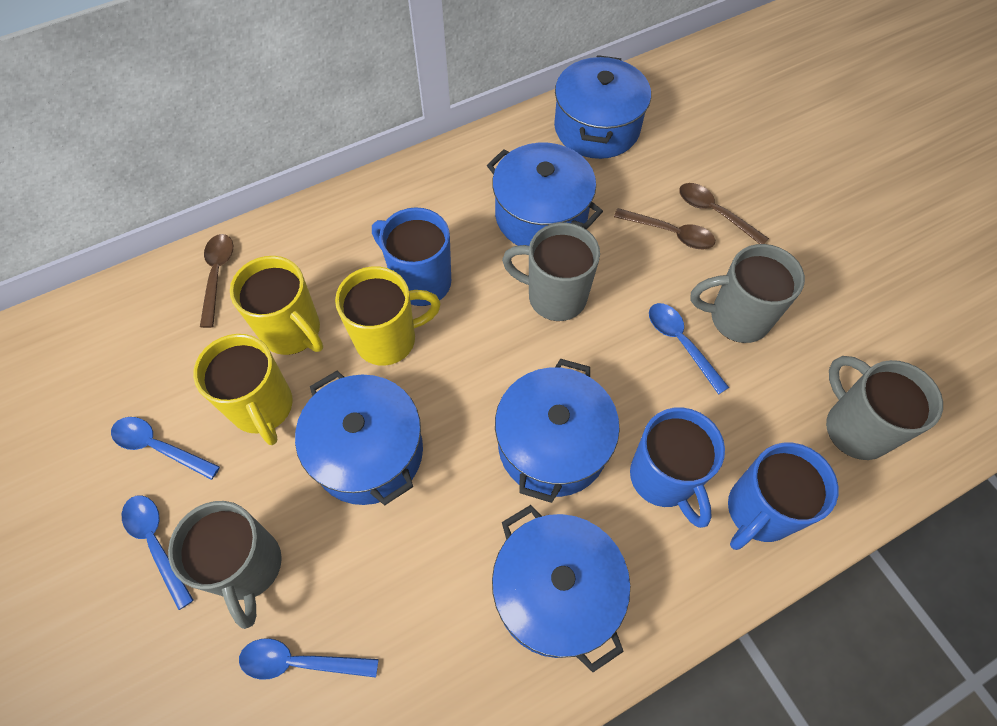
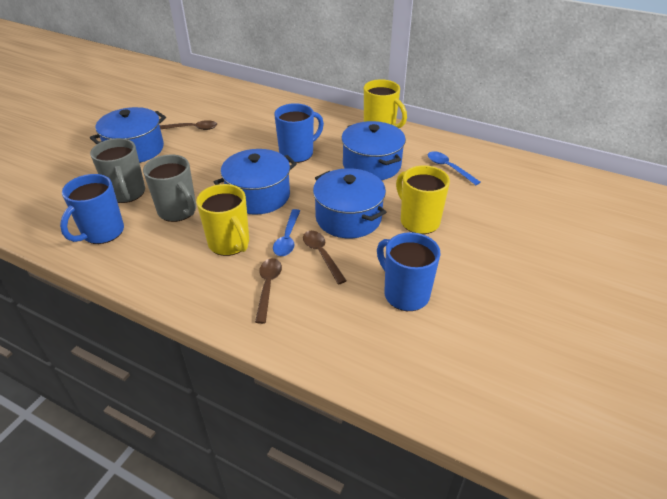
blue pot: [295,371,423,505] [487,143,603,246] [492,505,630,672] [495,359,620,503] [554,55,651,159] = 5 -> [90,107,166,163] [214,149,297,215] [313,168,386,238] [341,121,406,180] = 4
blue spoon: [111,417,220,480] [122,495,194,610] [239,638,379,680] [649,303,729,395] = 4 -> [273,209,300,256] [428,151,480,185] = 2
grey mug: [168,501,282,629] [502,223,600,321] [690,244,805,343] [826,356,943,460] = 4 -> [90,138,145,203] [143,155,196,222] = 2

